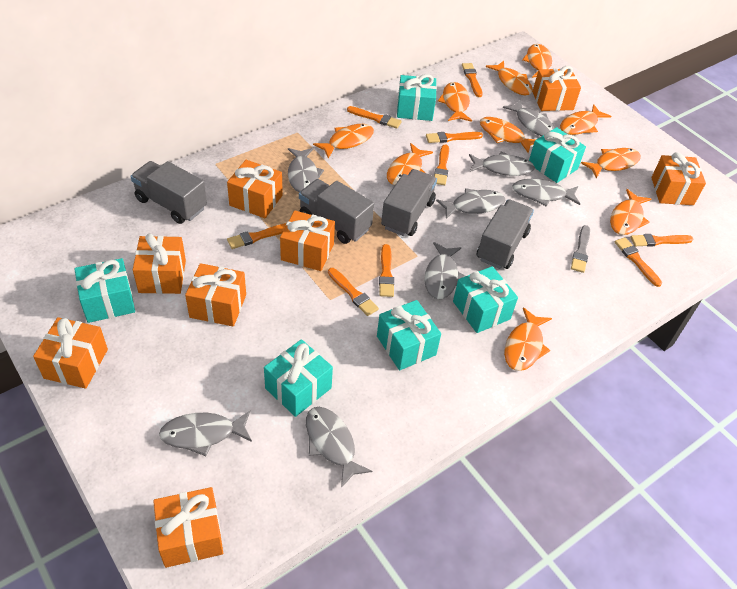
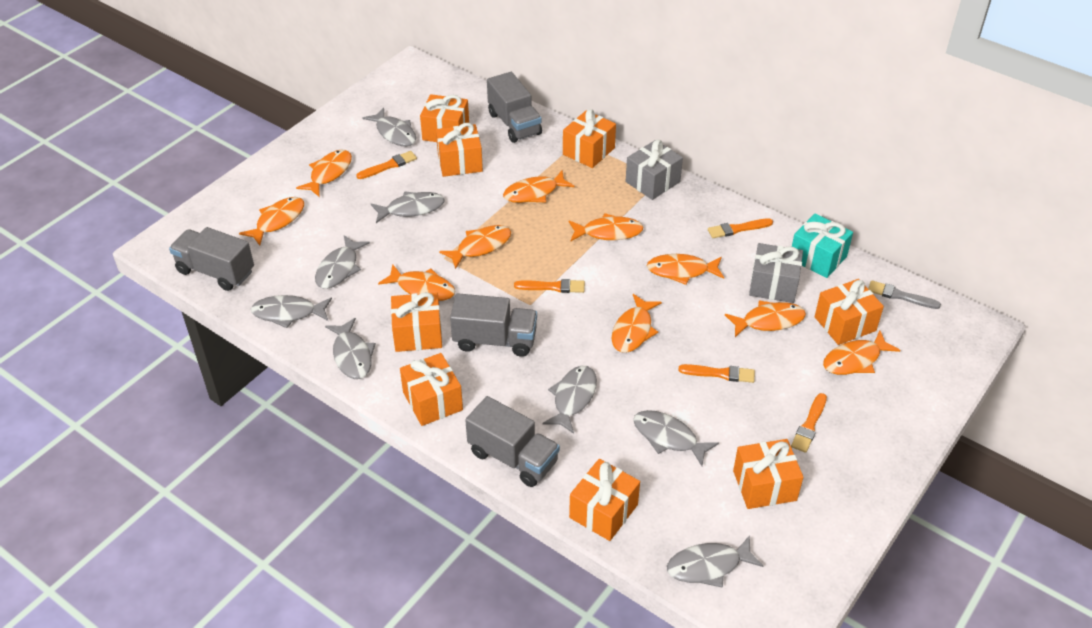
grey gift: none = 0 -> [625,140,683,200] [749,243,803,303] = 2
orange brush: [227,223,286,249] [328,268,379,316] [347,106,402,129] [379,244,394,297] [426,132,483,143] [434,144,449,185] [462,63,483,97] [615,237,662,287] [630,234,693,247] = 9 -> [356,151,417,179] [514,279,585,293] [678,364,755,383] [708,218,773,238] [791,393,827,453] = 5
turquoise gift: [74,258,135,323] [264,339,333,417] [377,300,441,370] [397,74,437,121] [453,266,518,333] [529,127,586,183] = 6 -> [792,213,853,278] = 1

